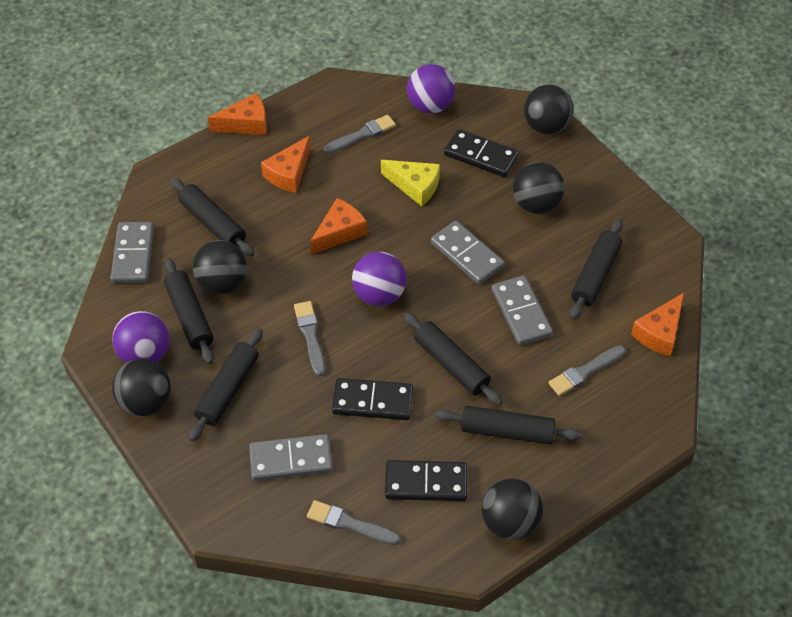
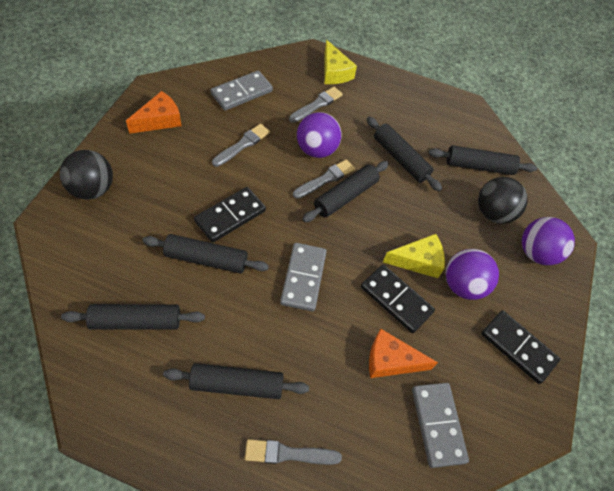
black ball: [112,359,171,416] [193,240,247,294] [482,478,543,540] [513,162,565,214] [524,84,573,134] = 5 -> [60,150,113,200] [478,177,528,224] = 2
grey domino: [111,222,154,283] [249,434,333,481] [431,221,505,284] [491,276,553,345] = 4 -> [211,71,273,111] [280,243,327,311] [412,383,469,468] = 3
orange cheese: [207,93,267,135] [261,136,311,193] [310,198,367,255] [631,293,684,356] = 4 -> [126,91,181,134] [369,329,438,378] = 2
yellow cheese: [381,160,440,206] = 1 -> [324,40,357,84] [383,234,445,278] = 2

